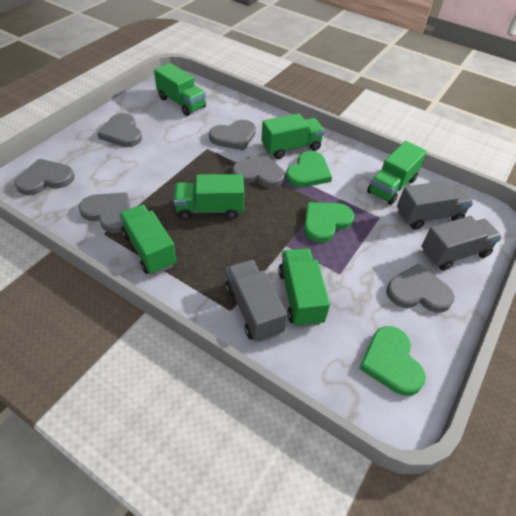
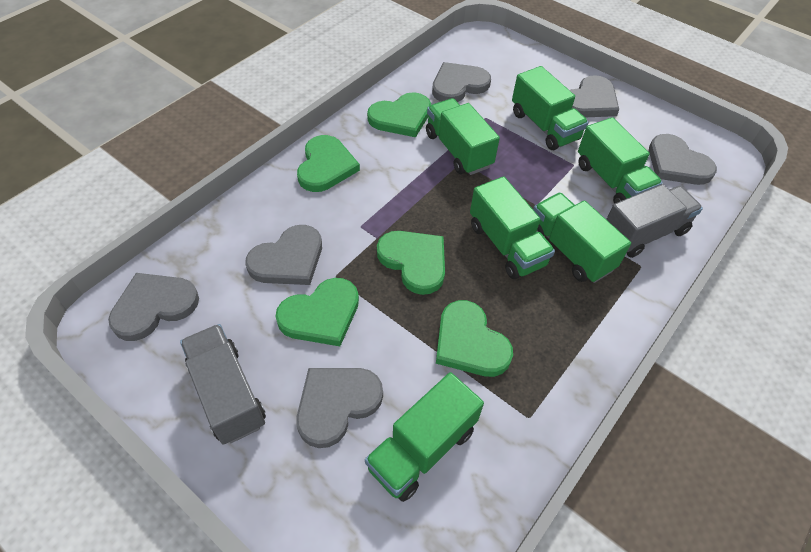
green heart: [286,151,332,187] [304,202,354,243] [359,326,426,396] = 3 -> [275,278,359,346] [297,135,360,192] [367,92,431,137] [377,231,445,295] [436,300,513,377] = 5
grey truck: [225,260,287,342] [397,181,473,230] [421,216,502,271] = 3 -> [180,324,266,445] [606,184,703,258] = 2

